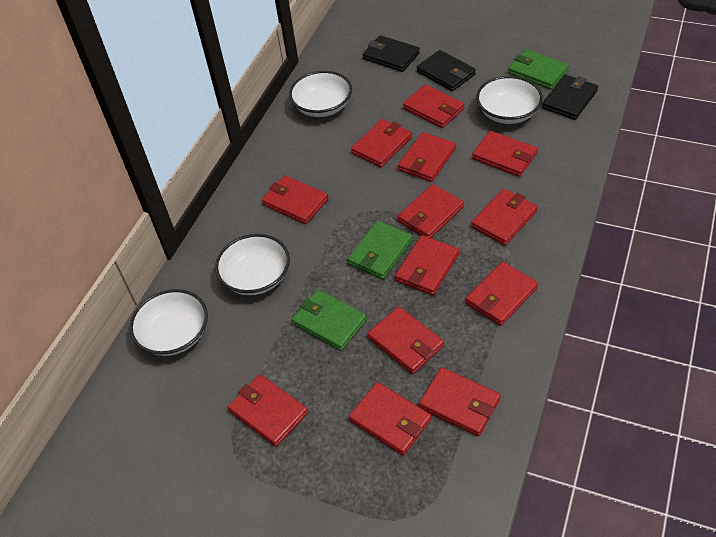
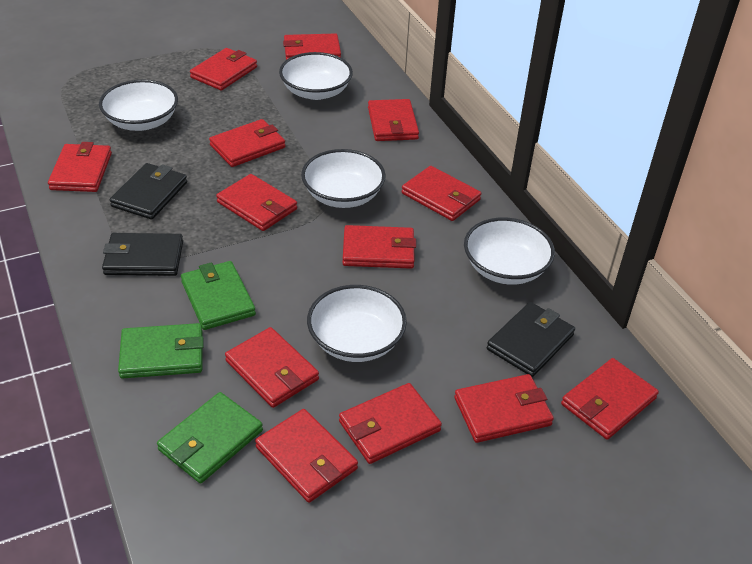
white bowl: [130,289,208,356] [215,234,290,295] [289,71,352,117] [476,76,543,124] = 4 -> [99,80,178,131] [279,52,353,100] [301,149,386,208] [307,285,407,362] [464,217,555,285] = 5

